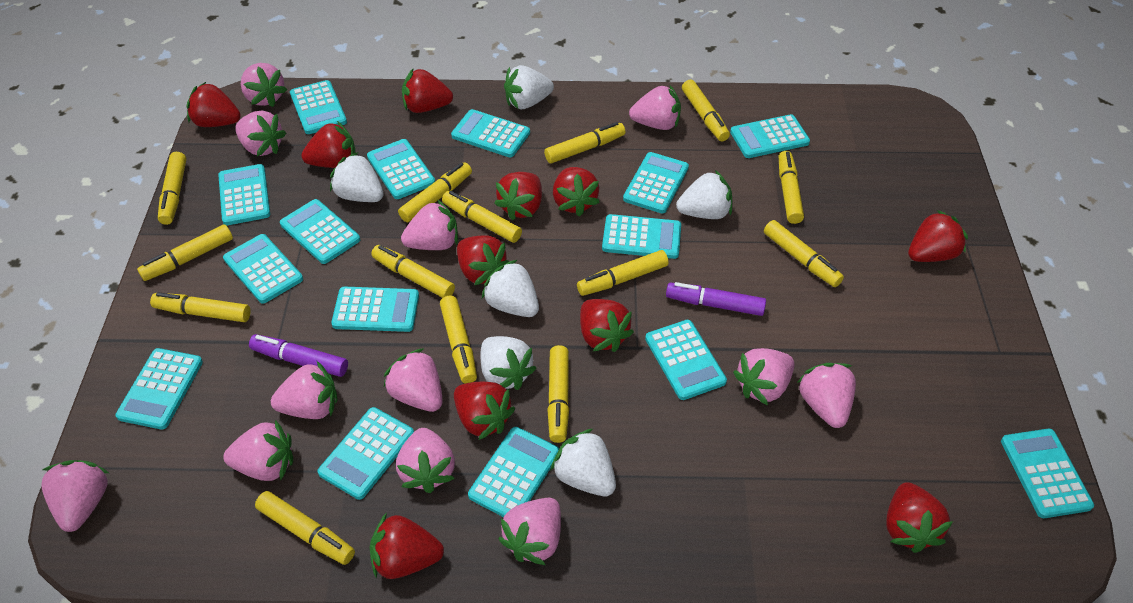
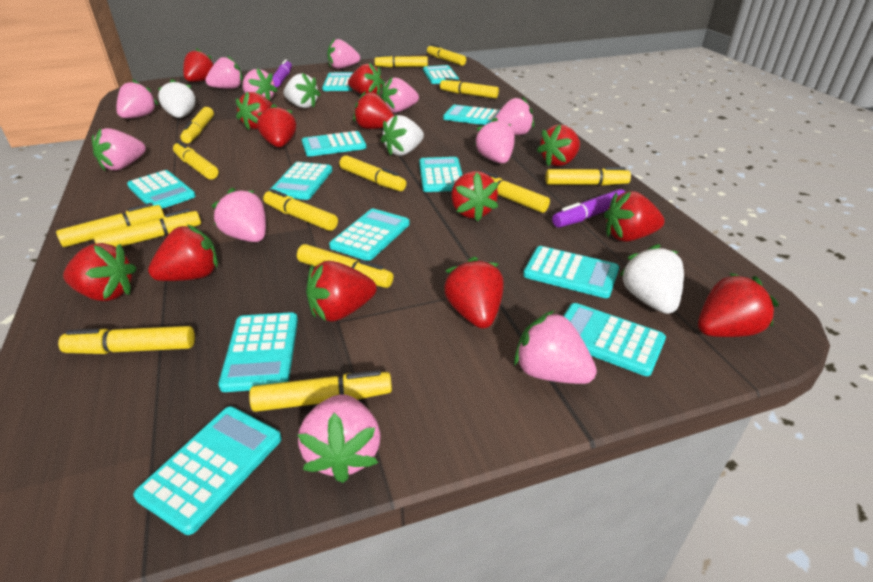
pink strawberry: [41,460,109,532] [223,420,293,481] [235,110,286,156] [241,63,287,107] [271,361,338,419] [383,348,442,412] [396,428,455,493] [401,200,458,250] [498,498,561,565] [629,85,681,130] [733,348,794,405] [797,363,856,428] = 12 -> [92,128,146,171] [117,79,158,118] [205,55,243,89] [211,188,266,242] [242,68,278,101] [297,394,380,483] [327,38,360,69] [381,77,419,113] [475,118,515,163] [494,96,534,135] [514,311,597,384] = 11
red strawberry: [187,82,241,127] [301,121,355,168] [370,513,444,579] [402,69,453,113] [454,382,515,440] [457,235,510,286] [494,172,542,220] [553,167,600,217] [580,299,634,352] [886,482,953,553] [908,210,968,262] = 11 -> [63,243,137,301] [148,225,218,281] [183,48,213,82] [236,92,272,130] [257,104,296,147] [306,261,376,322] [348,63,383,96] [353,91,394,129] [444,257,503,329] [451,171,498,221] [537,124,580,166] [604,191,665,242] [698,273,779,337] = 13
turquoise calculator: [115,348,203,430] [218,164,270,225] [223,234,303,304] [280,199,360,264] [290,80,347,134] [317,407,414,500] [331,287,419,332] [367,139,435,199] [451,109,530,157] [468,427,559,517] [602,214,681,259] [623,152,689,214] [645,320,727,400] [730,114,810,158] [1001,429,1094,518] = 15 -> [127,170,196,209] [133,406,282,535] [218,312,298,392] [271,162,332,200] [302,131,366,157] [322,72,354,91] [329,209,410,261] [419,157,462,192] [423,65,459,84] [443,105,500,125] [523,246,619,298] [563,303,666,376] = 12
white strawberry: [330,152,384,202] [480,336,537,390] [482,260,539,317] [504,65,554,109] [551,429,616,496] [676,170,733,219] = 6 -> [158,79,196,118] [283,73,321,108] [381,115,424,156] [619,244,684,314] = 4

